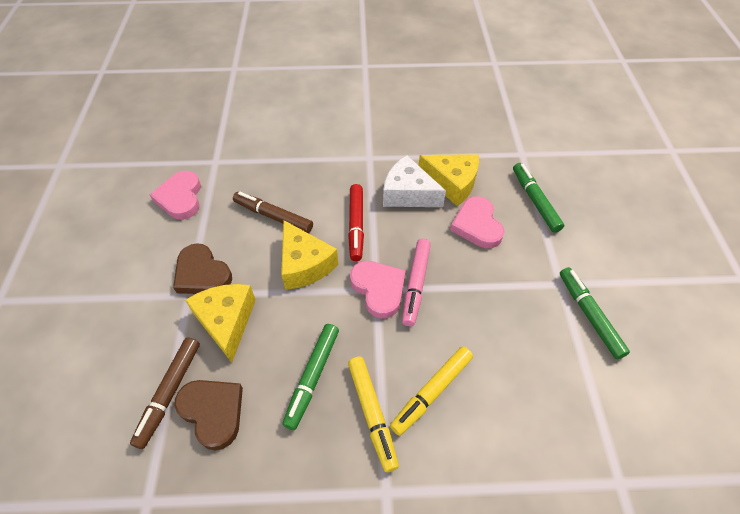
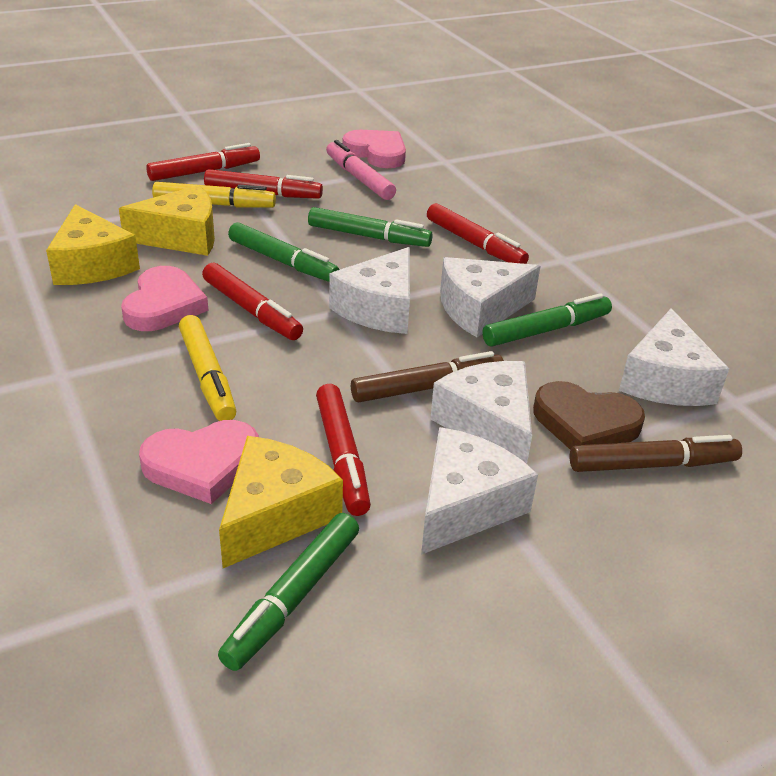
brown heart: [173,243,232,294] [174,380,243,450] = 2 -> [533,381,645,450] = 1
green marker: [283,324,339,430] [513,163,564,233] [560,267,630,359] = 3 -> [218,513,359,671] [228,222,340,282] [308,207,433,247] [482,293,612,346] = 4
red marker: [348,184,364,261] = 1 -> [146,143,260,181] [202,263,303,340] [204,169,323,199] [316,384,371,516] [427,203,529,264] = 5
white cheese: [383,155,446,207] = 1 -> [329,247,410,334] [421,427,538,555] [430,361,532,464] [440,257,541,337] [619,308,729,406] = 5

